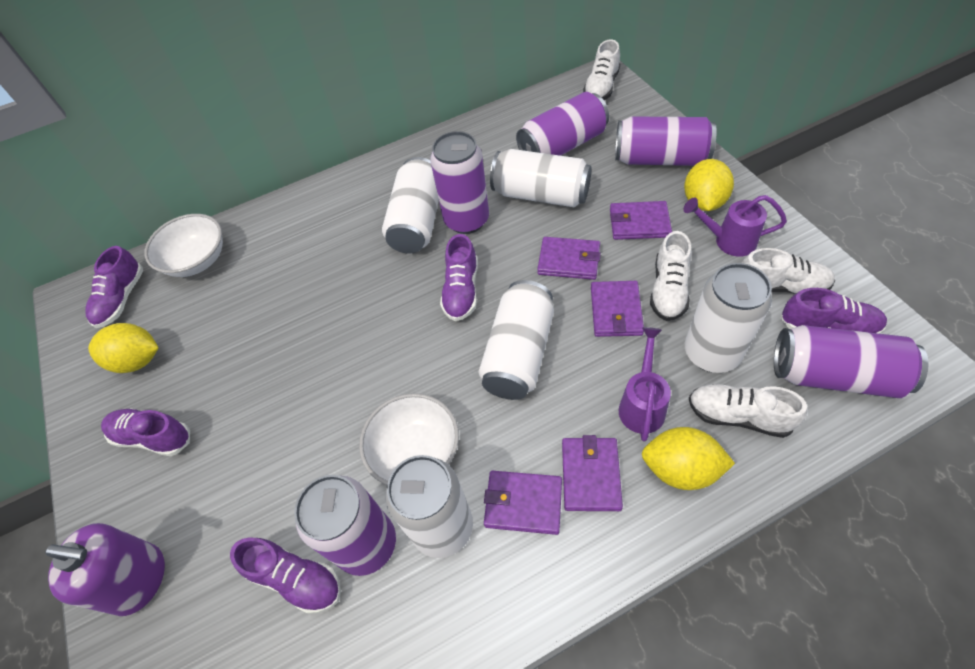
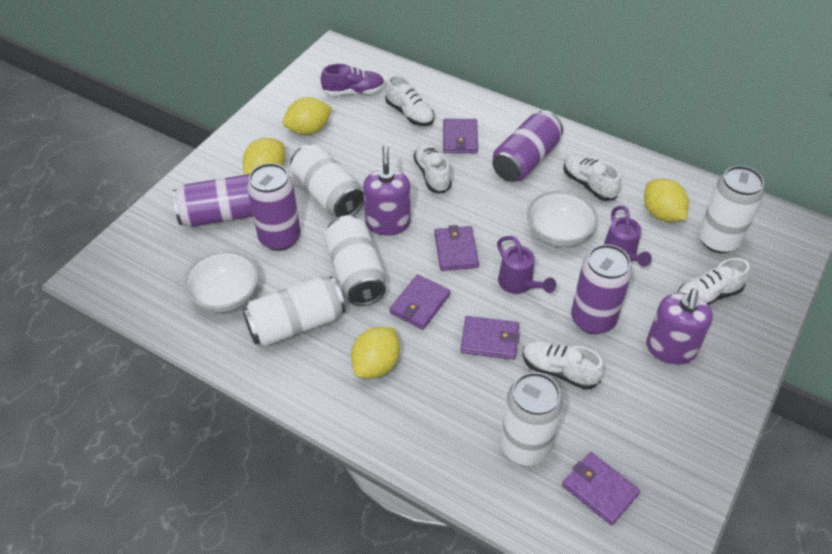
purple can: [294,475,396,576] [430,131,489,234] [516,92,609,156] [615,116,717,166] [774,325,929,398] = 5 -> [172,174,253,227] [247,163,300,251] [492,110,563,182] [571,244,632,334] = 4
purple shoe: [85,246,143,328] [101,408,190,456] [230,538,341,614] [440,234,478,321] [781,288,887,334] = 5 -> [321,64,385,96] = 1
purple soap dispenser: [45,523,165,616] = 1 -> [363,145,411,236] [646,289,713,365] = 2
white shoe: [583,39,620,100] [650,231,691,321] [689,384,807,438] [741,248,835,294] = 4 -> [385,75,434,126] [413,142,452,193] [522,341,604,390] [563,154,621,201] [677,258,750,305] = 5
yellow lemon: [88,323,159,373] [642,427,735,490] [684,159,734,211] = 3 -> [243,138,285,175] [283,97,332,135] [351,327,400,378] [644,179,689,222] = 4

